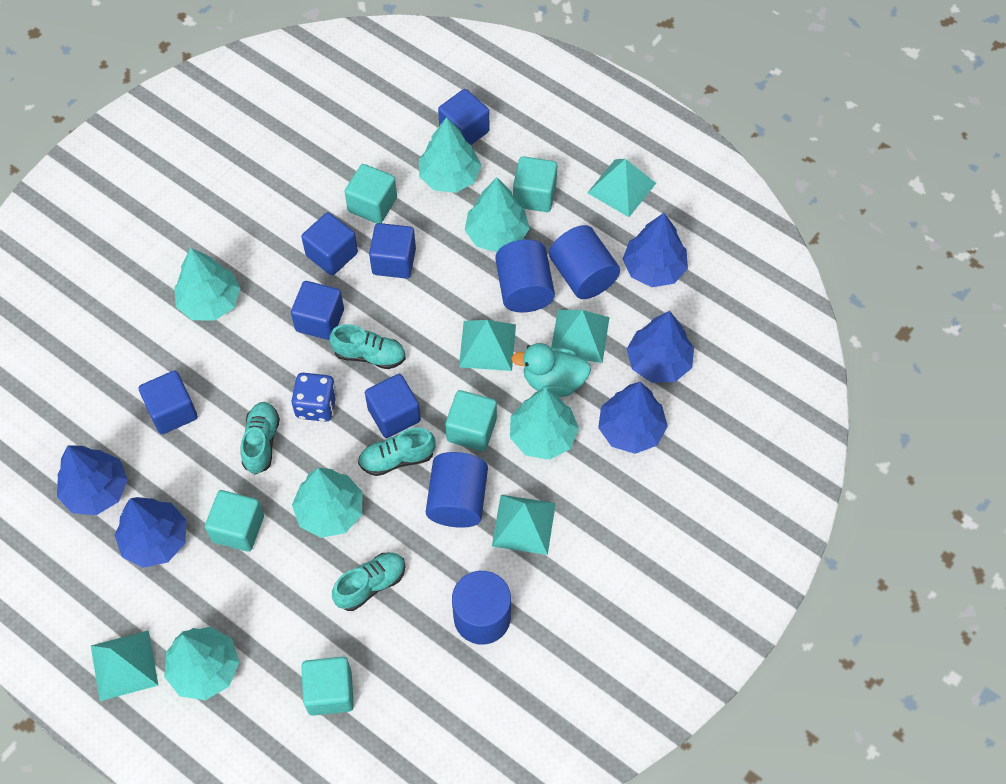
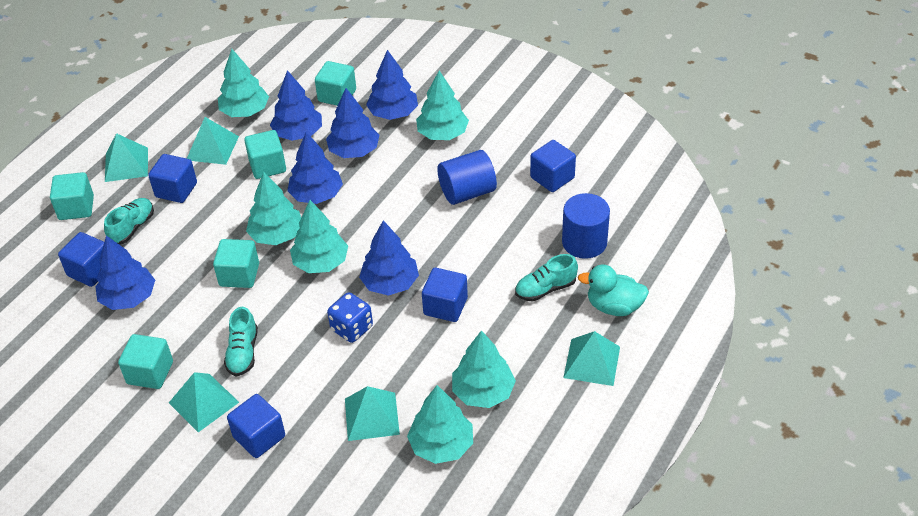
blue cube: [139,370,198,434] [291,281,344,340] [301,212,358,276] [365,374,421,438] [369,223,416,279] [438,89,490,145] = 6 -> [58,232,104,287] [148,154,197,203] [227,394,285,458] [422,268,468,322] [530,140,576,192] = 5
blue cylinder: [426,452,488,528] [452,571,511,645] [495,239,555,313] [549,225,620,299] = 4 -> [437,150,497,205] [562,193,610,259] = 2
blue tree: [57,445,128,515] [115,497,187,568] [598,382,668,454] [623,213,688,287] [627,311,694,383] = 5 -> [95,236,155,310] [270,70,322,141] [287,132,343,204] [326,88,379,158] [359,220,419,296] [366,50,418,120] = 6
turquoise shoe: [240,402,280,474] [330,324,406,369] [332,552,406,611] [358,427,436,476] = 4 -> [104,198,154,244] [224,307,258,376] [515,254,578,301] = 3

